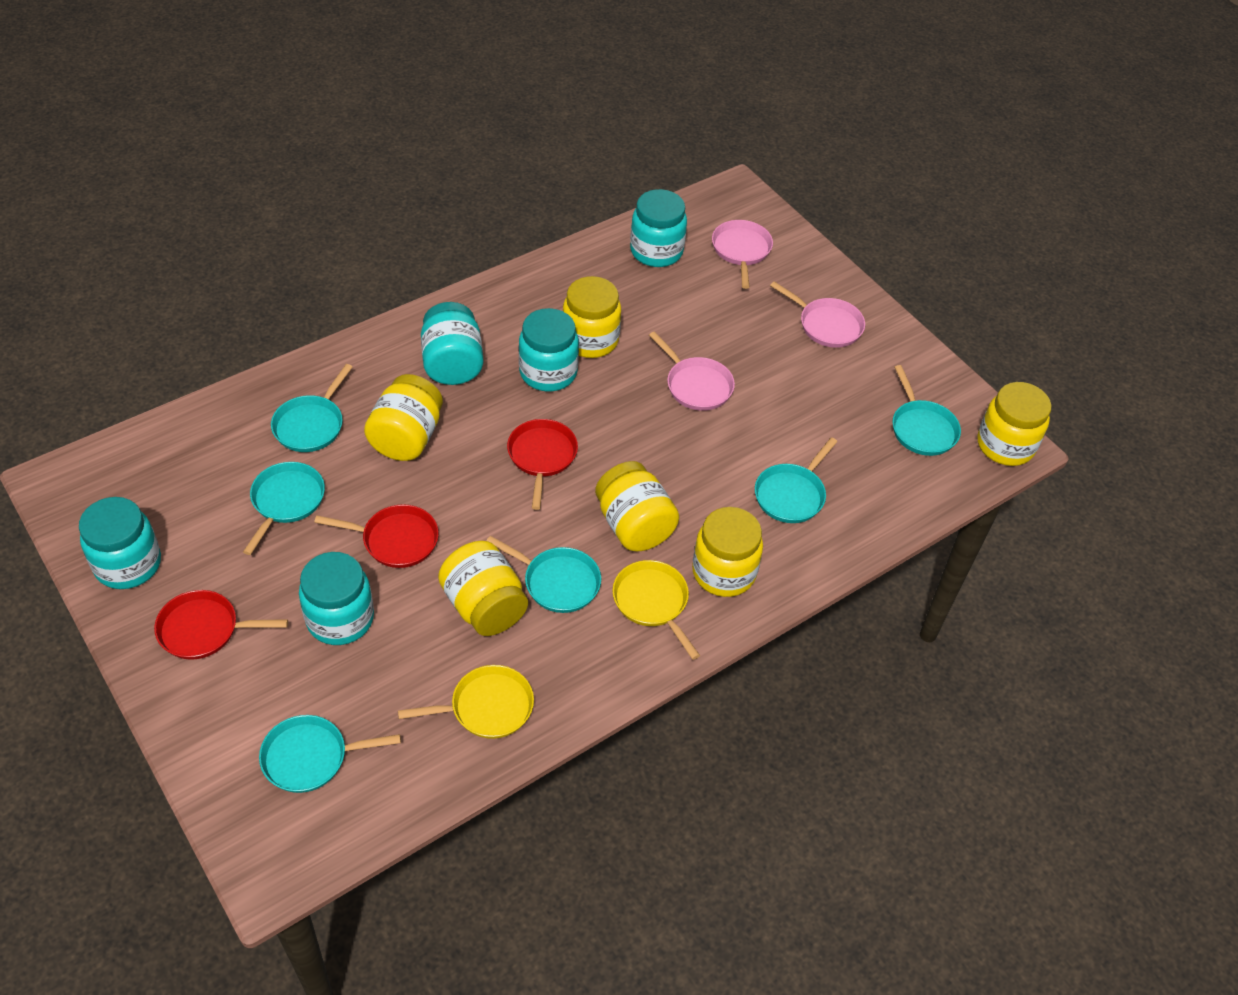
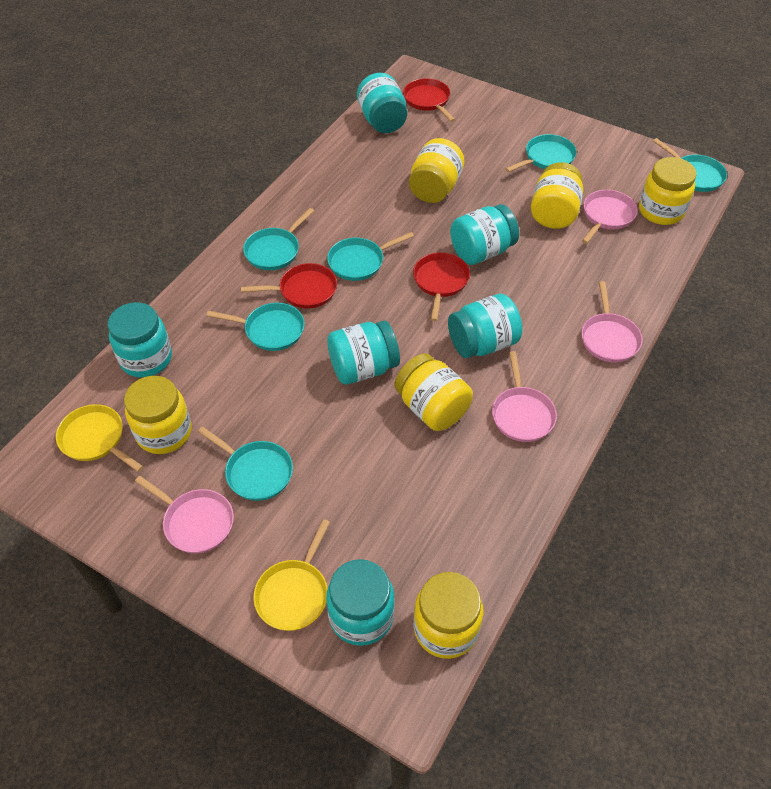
pink pan: [649,332,735,411] [712,220,773,289] [770,281,865,348] = 3 -> [135,476,234,553] [492,351,557,442] [581,281,643,362] [582,190,638,244] = 4
turquoise jar: [79,497,161,589] [299,552,374,645] [421,302,483,385] [519,308,579,391] [630,189,687,267] = 5 -> [108,302,172,378] [326,559,395,646] [327,321,400,384] [357,73,407,133] [448,294,523,358] [450,204,519,265] = 6

